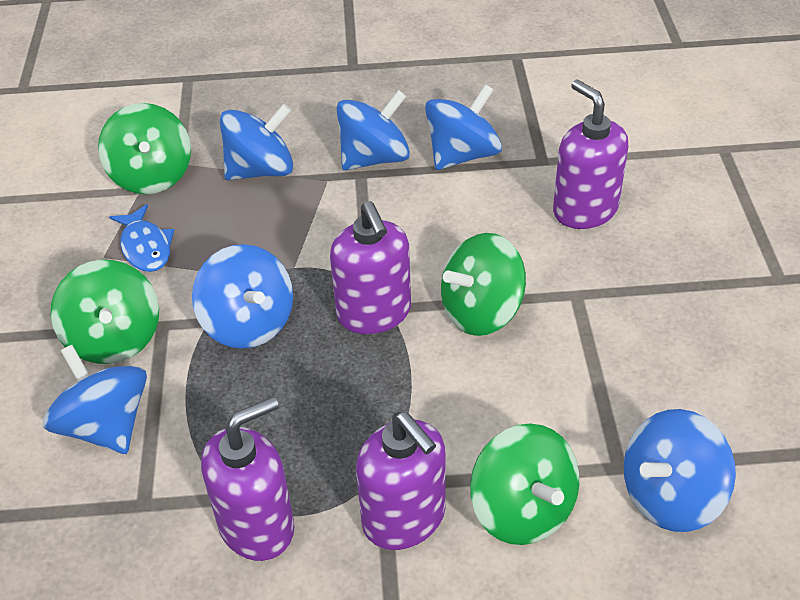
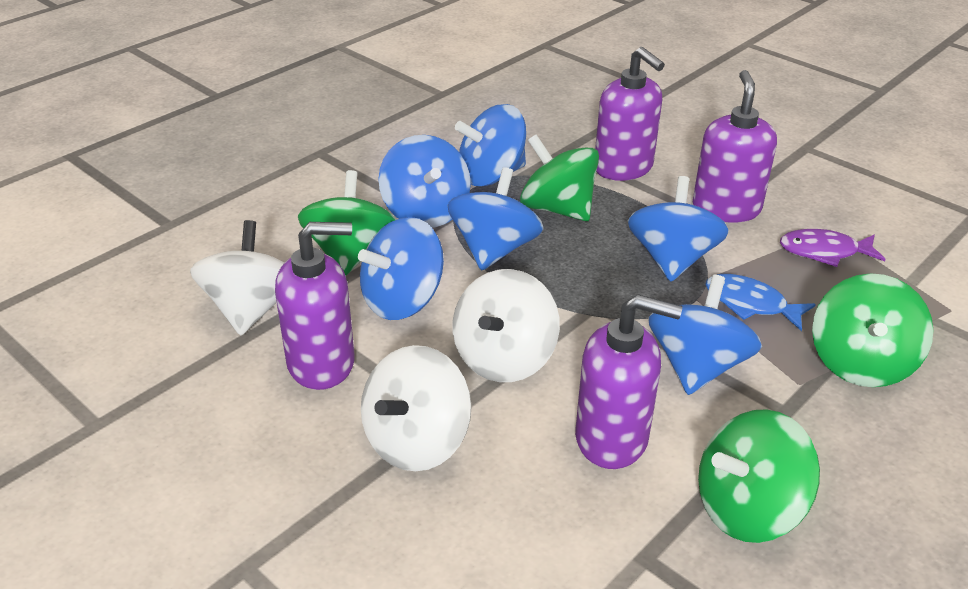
purple fish: none = 0 -> [780,229,886,267] = 1
white spinning top: none = 0 -> [190,220,284,335] [361,345,472,471] [453,269,560,382] = 3

